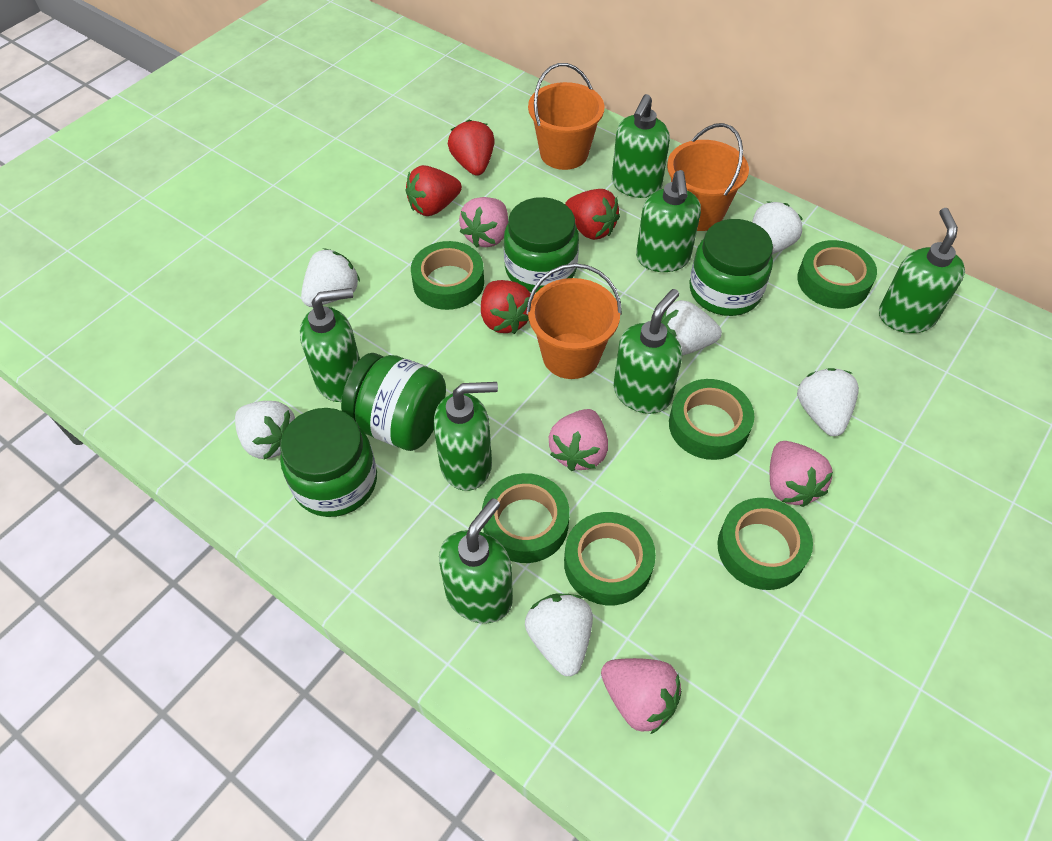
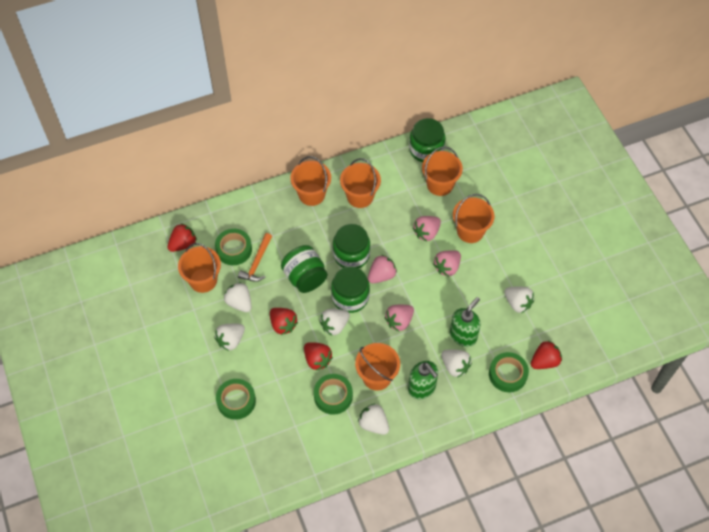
green soap dispenser: [300,288,360,402] [434,382,498,491] [439,498,513,624] [612,94,670,198] [613,289,682,414] [636,170,701,272] [879,208,965,333] = 7 -> [408,361,438,399] [450,297,481,347] = 2
green tape: [411,241,484,310] [482,473,569,563] [564,512,656,605] [669,379,754,460] [717,498,813,590] [797,240,877,309] = 6 -> [215,229,252,265] [216,379,256,420] [314,374,353,415] [489,352,529,392] = 4
orange bucket: [526,263,622,379] [528,63,605,170] [667,123,749,231] = 3 -> [178,243,221,293] [290,156,331,206] [340,158,381,208] [355,343,400,390] [422,146,463,196] [453,194,494,243] = 6
orange hammer: none = 0 -> [238,233,272,282] = 1

